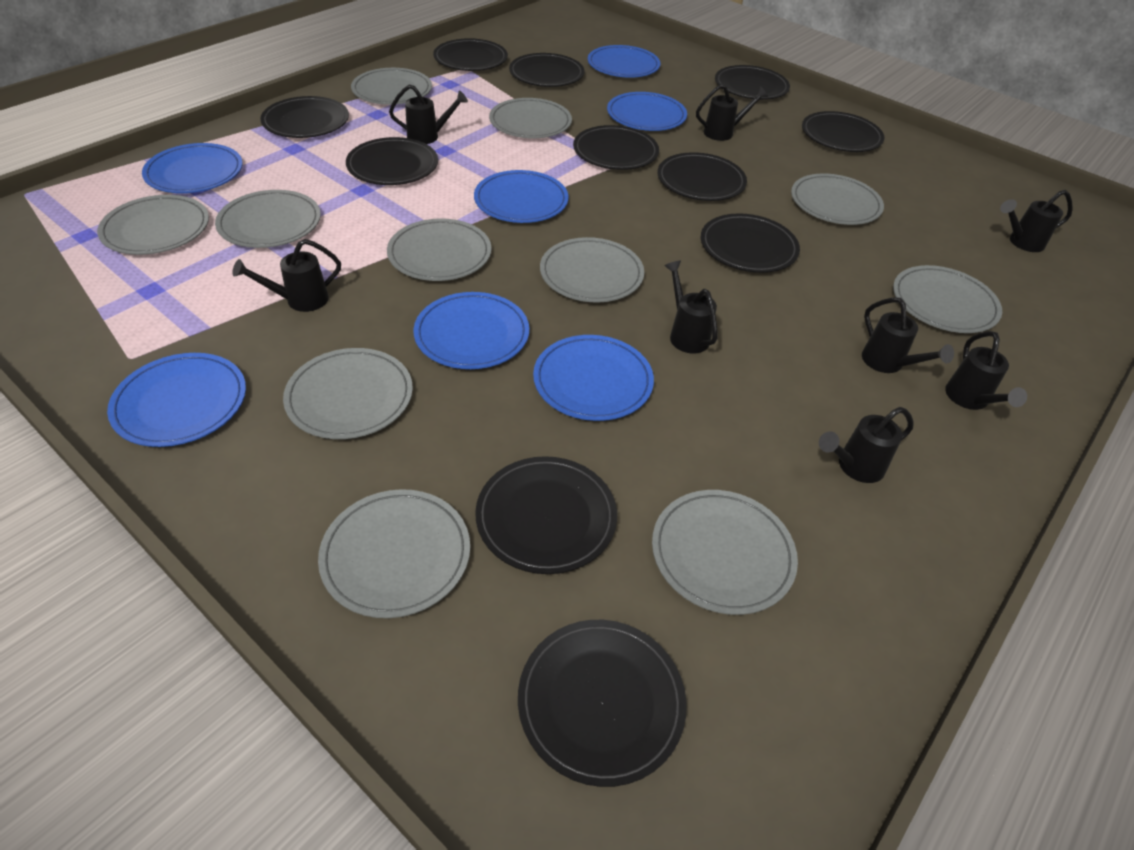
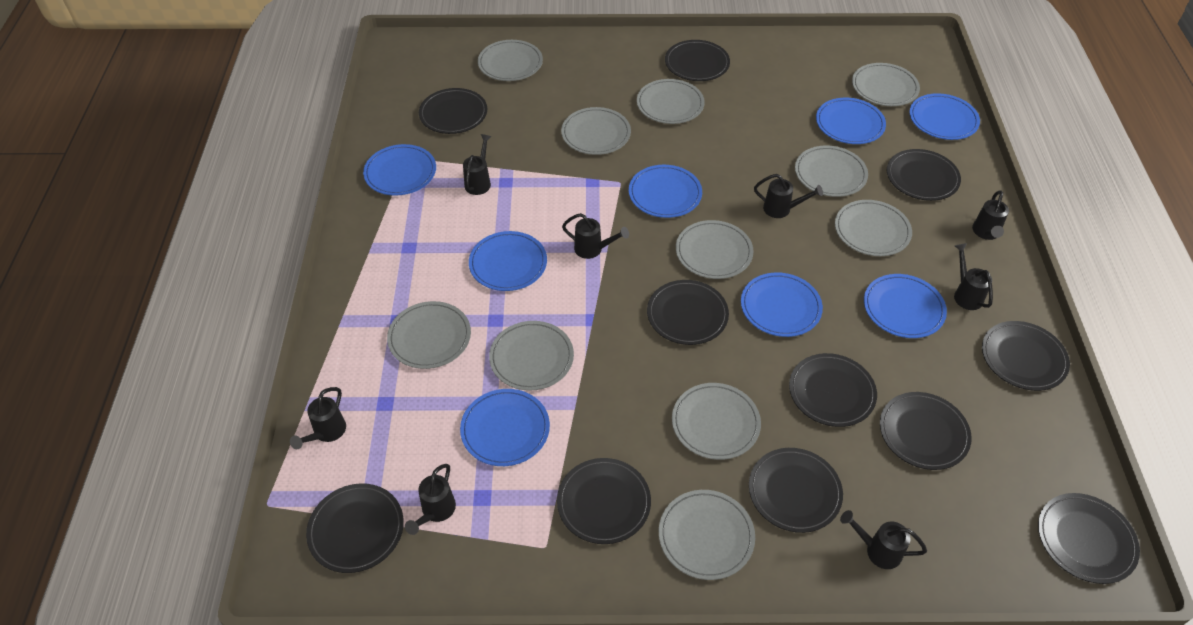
blue plate: [107,353,246,447] [142,143,243,193] [414,292,529,369] [474,170,569,223] [533,335,654,421] [588,45,661,78] [607,92,687,131] = 7 -> [363,144,436,196] [460,389,550,466] [469,231,547,291] [629,165,702,218] [741,272,823,337] [816,98,886,144] [864,274,947,338] [909,93,980,140] = 8

